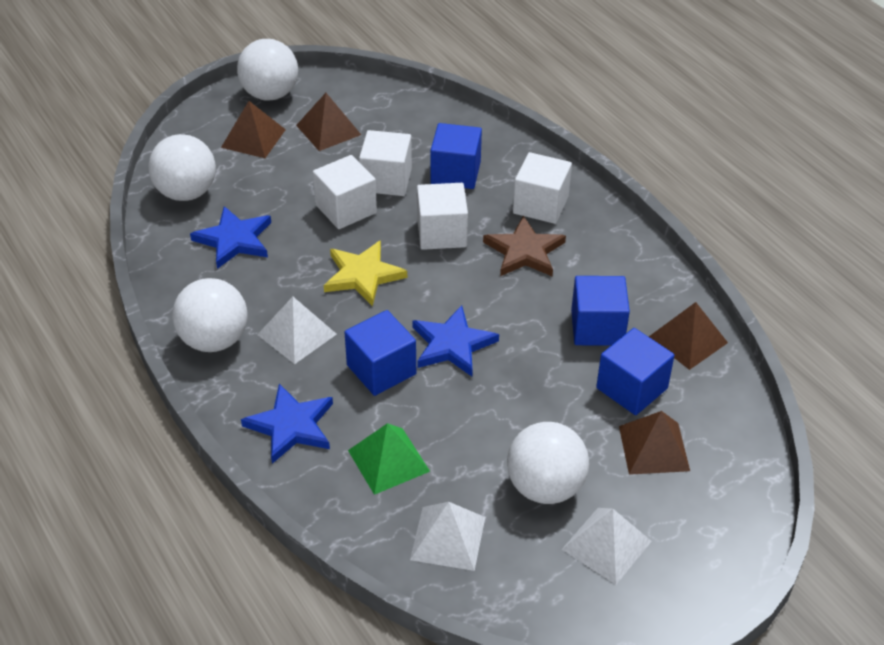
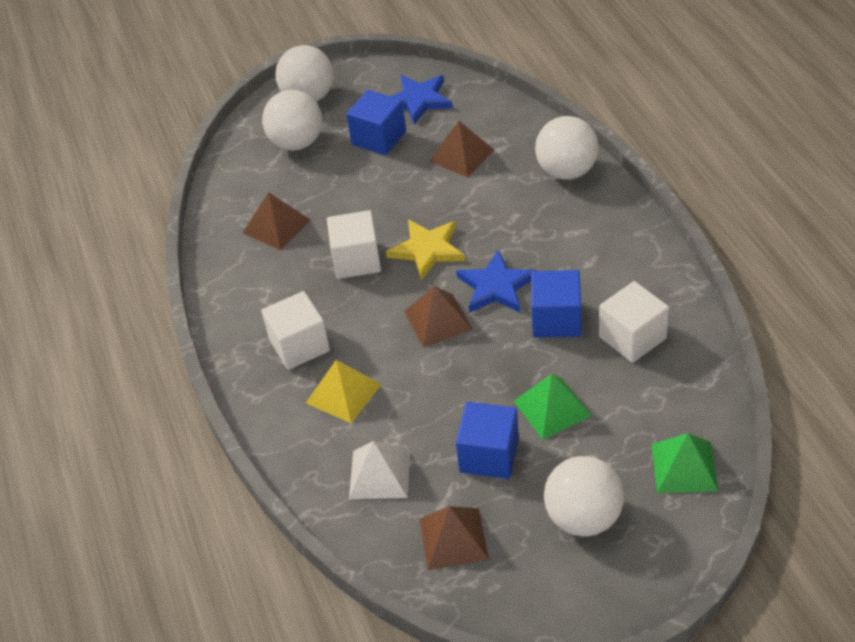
blue cube: [345,310,416,396] [430,123,482,189] [571,276,630,346] [596,328,675,415] = 4 -> [346,90,406,155] [456,402,519,479] [531,270,581,338] = 3
blue star: [190,206,271,269] [241,384,333,464] [412,305,499,376] = 3 -> [391,75,453,124] [456,250,537,313] = 2
brown star: [483,216,566,276] = 1 -> none = 0
green pyramid: [348,423,430,495] = 1 -> [514,374,592,440] [652,433,718,493] = 2
white cube: [313,155,377,229] [359,130,412,196] [417,183,468,250] [513,152,572,224] = 4 -> [261,291,330,370] [327,210,381,279] [599,281,669,363] = 3
white pyramid: [257,297,337,364] [410,502,485,571] [561,508,652,584] = 3 -> [349,441,410,499] = 1
yellow pyramid: none = 0 -> [306,360,381,424] = 1

